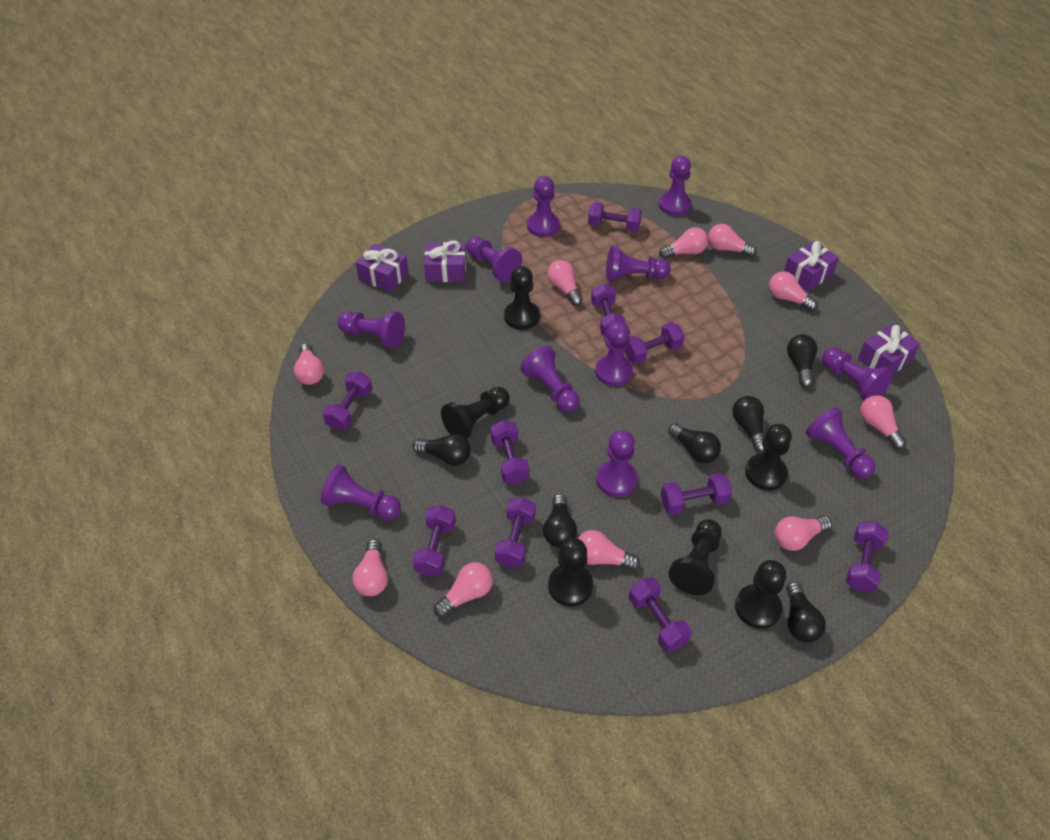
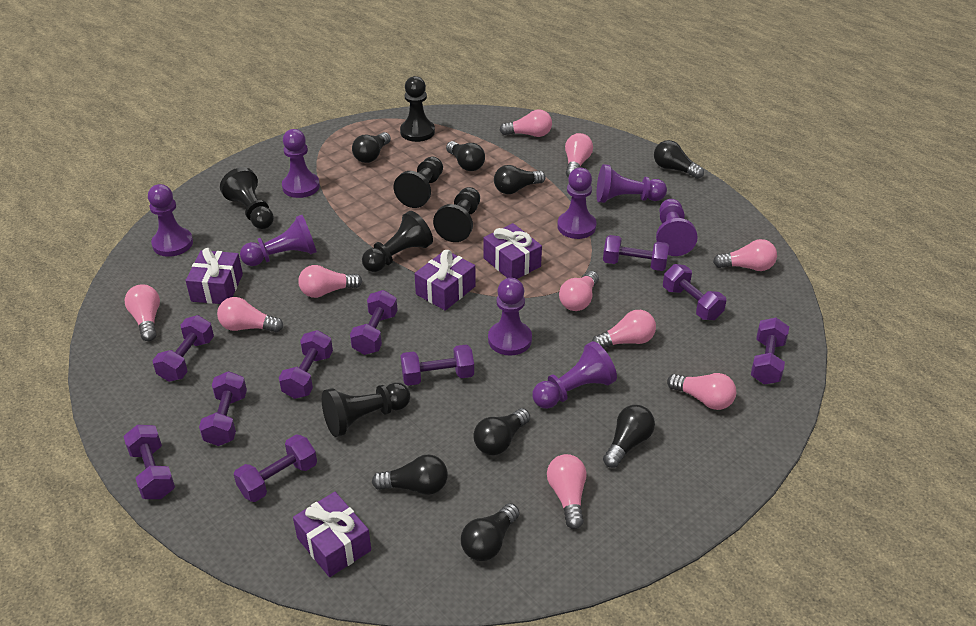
black light bulb: [413,434,471,466] [543,494,577,548] [668,423,721,463] [732,396,765,452] [786,582,826,643] [787,334,817,387] = 6 -> [352,132,391,163] [372,454,448,495] [446,141,485,171] [461,503,520,561] [473,408,530,455] [494,165,546,194] [603,405,655,468] [654,140,704,179] = 8
purple pawn: [321,464,401,520] [338,311,405,349] [466,236,522,282] [520,346,580,412] [527,176,560,237] [595,321,633,386] [596,430,638,497] [606,246,671,282] [659,156,692,216] [806,407,875,479] [822,347,893,400] = 11 -> [148,184,193,257] [240,215,317,266] [282,129,320,198] [488,278,532,356] [532,341,617,409] [557,168,597,239] [596,164,667,203] [656,199,698,256] = 8

